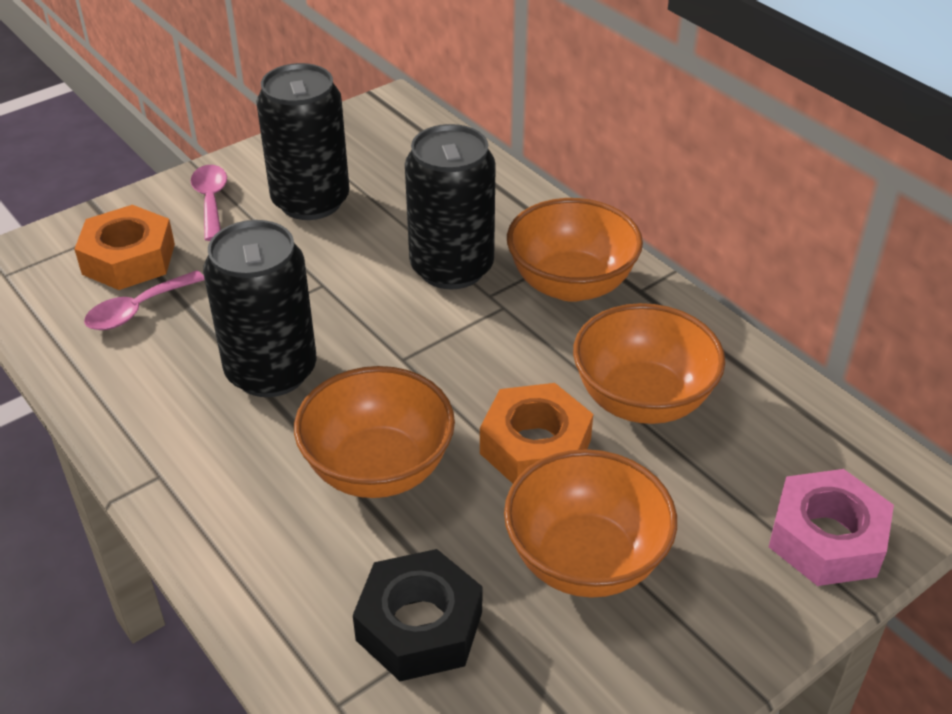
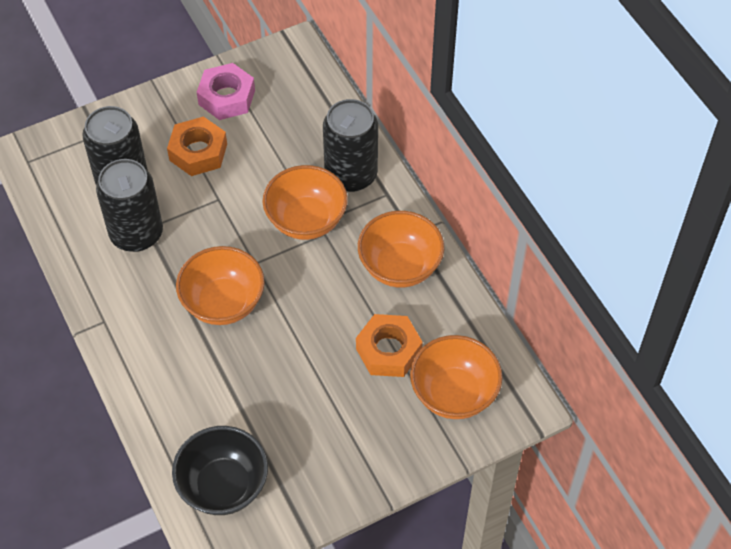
black bowl: none = 0 -> [172,426,268,515] = 1
black nut: [353,549,482,681] = 1 -> none = 0
pink spoon: [84,270,205,330] [191,165,227,241] = 2 -> none = 0

